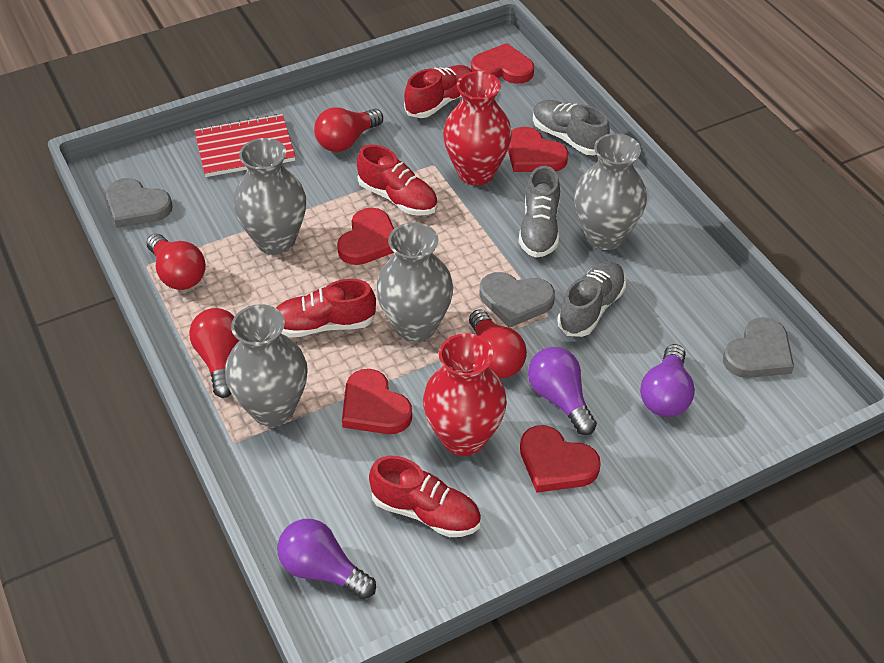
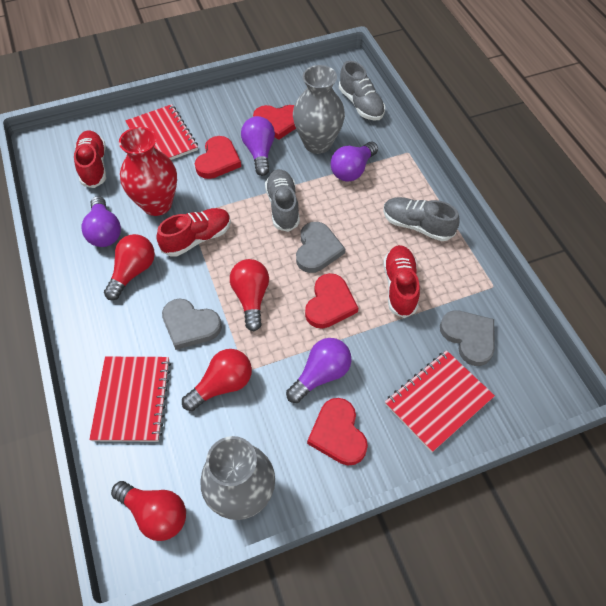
grey vase: [225,304,308,427] [234,138,306,255] [376,222,453,342] [574,133,647,250] = 4 -> [200,436,275,520] [293,65,345,154] = 2
purple light bulb: [277,519,376,599] [528,347,597,435] [640,344,695,417] = 3 -> [81,196,121,247] [241,116,275,176] [286,338,352,403] [331,142,378,181] = 4
red heart: [337,208,394,265] [342,369,412,434] [471,43,534,84] [508,127,568,172] [520,425,601,493] = 5 -> [195,136,241,179] [253,105,296,140] [305,273,358,329] [307,398,368,465] = 4
red notebook: [195,114,295,177] = 1 -> [89,357,171,442] [125,104,198,160] [385,350,495,453] = 3
red shoe: [276,279,376,337] [357,145,438,216] [369,456,481,537] [404,65,473,118] = 4 -> [74,131,106,188] [157,208,231,257] [383,245,420,318] = 3
red vase: [423,333,507,456] [443,71,512,185] = 2 -> [119,127,177,216] = 1

